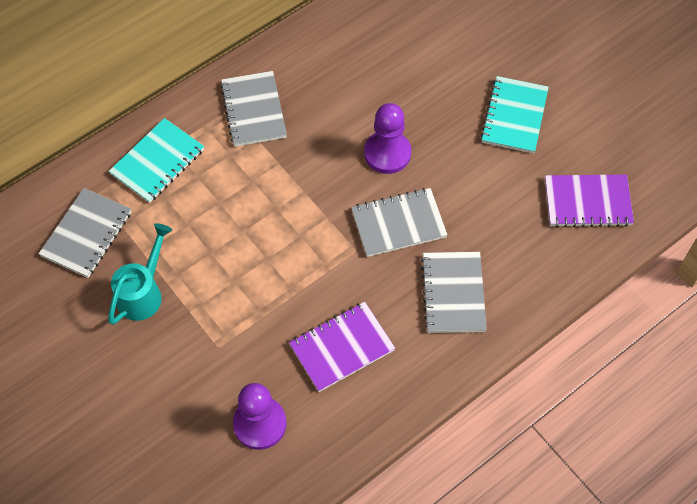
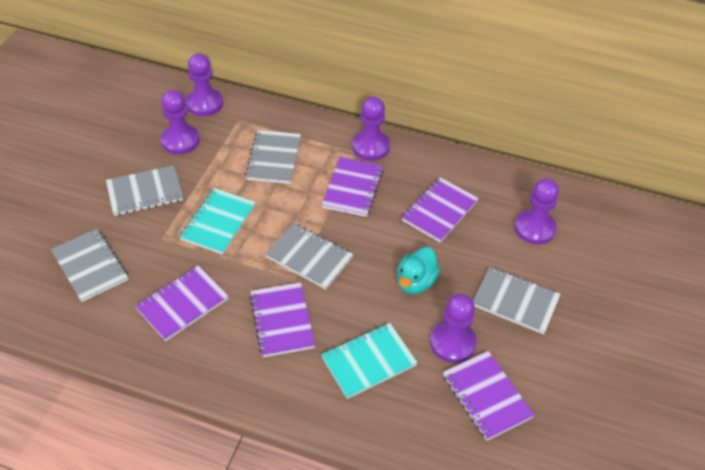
grey notebook: [38,188,131,278] [220,71,287,147] [351,188,448,257] [421,252,487,333] = 4 -> [51,229,128,302] [106,165,183,216] [245,130,301,184] [265,223,353,290] [473,267,561,334] = 5
purple notebook: [289,302,395,392] [545,175,634,227] = 2 -> [135,266,229,341] [249,282,315,357] [322,157,384,217] [402,177,479,242] [443,351,535,441] = 5
purple pawn: [233,383,287,450] [364,103,411,174] = 2 -> [161,90,200,154] [186,53,223,116] [352,97,390,161] [430,294,477,363] [514,179,559,245] = 5
turquoise duck: none = 0 -> [397,247,440,294] = 1
turquoise watering can: [108,223,172,325] = 1 -> none = 0

